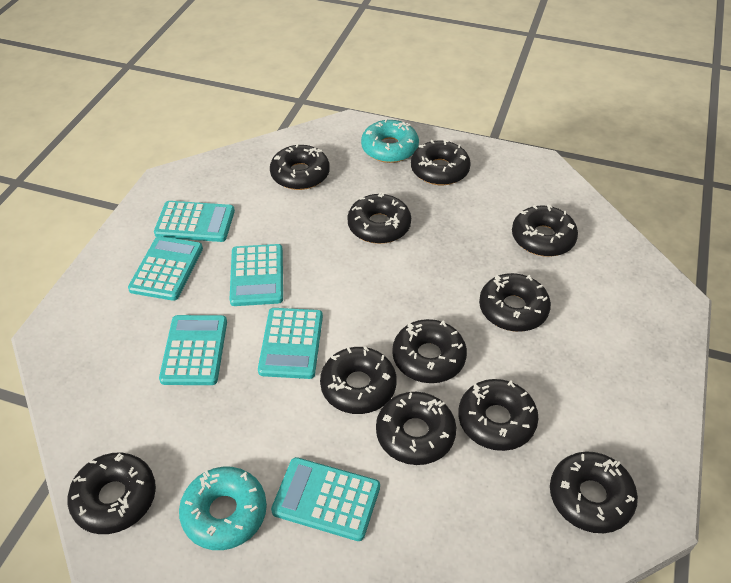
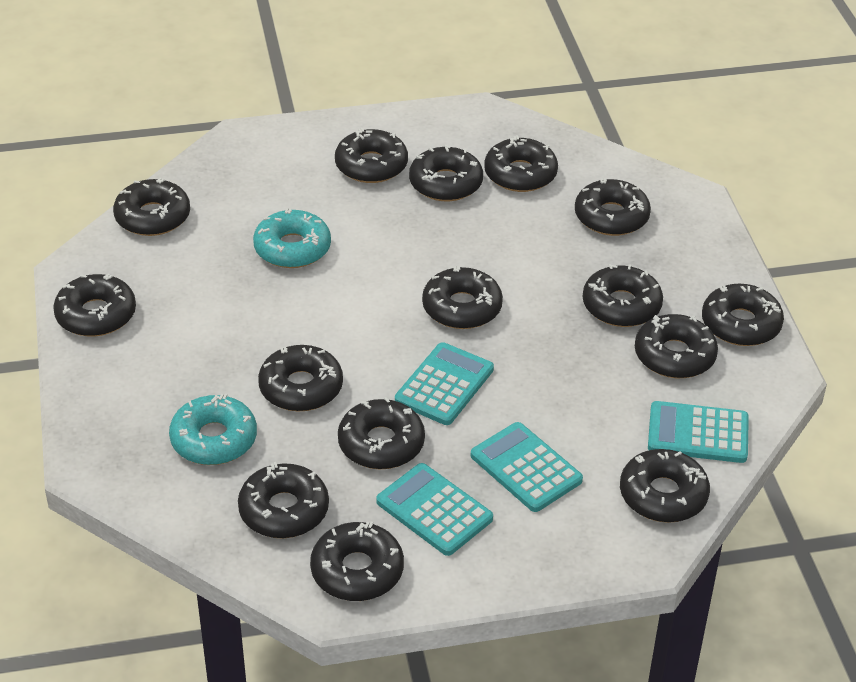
black donut: [67,453,156,534] [270,144,330,190] [320,346,397,414] [347,192,411,244] [376,392,456,465] [392,319,467,383] [411,139,471,185] [458,379,538,451] [479,273,551,332] [512,204,578,257] [550,451,638,533] = 11 -> [53,274,136,337] [113,178,190,236] [238,462,329,539] [258,345,343,411] [310,522,404,601] [335,128,408,183] [338,397,425,469] [409,145,483,201] [422,266,503,329] [484,135,558,192] [575,178,651,236] [583,264,663,327] [620,449,710,523] [635,314,718,378] [702,284,784,346] = 15
turquoise calculator: [128,236,203,301] [154,201,235,242] [159,315,227,385] [230,244,283,306] [258,308,323,379] [271,457,380,541] = 6 -> [376,463,493,556] [395,342,494,425] [471,422,583,512] [648,401,749,463] = 4

